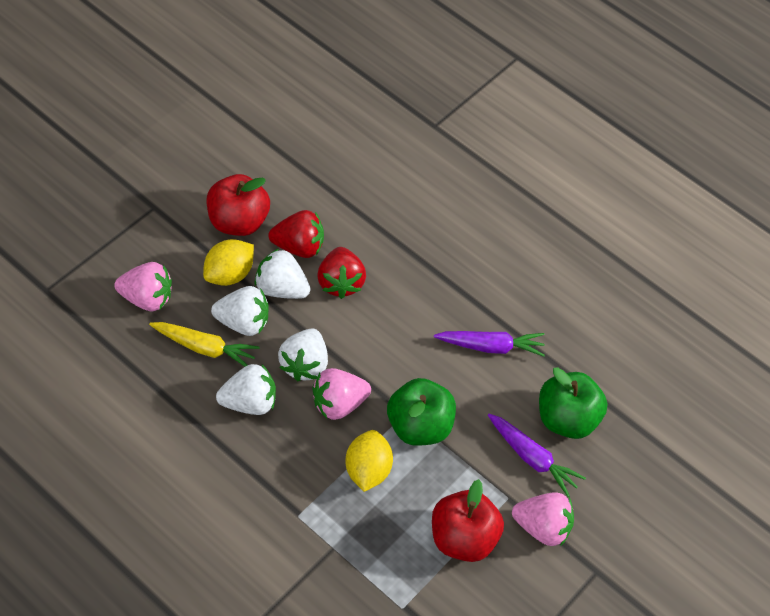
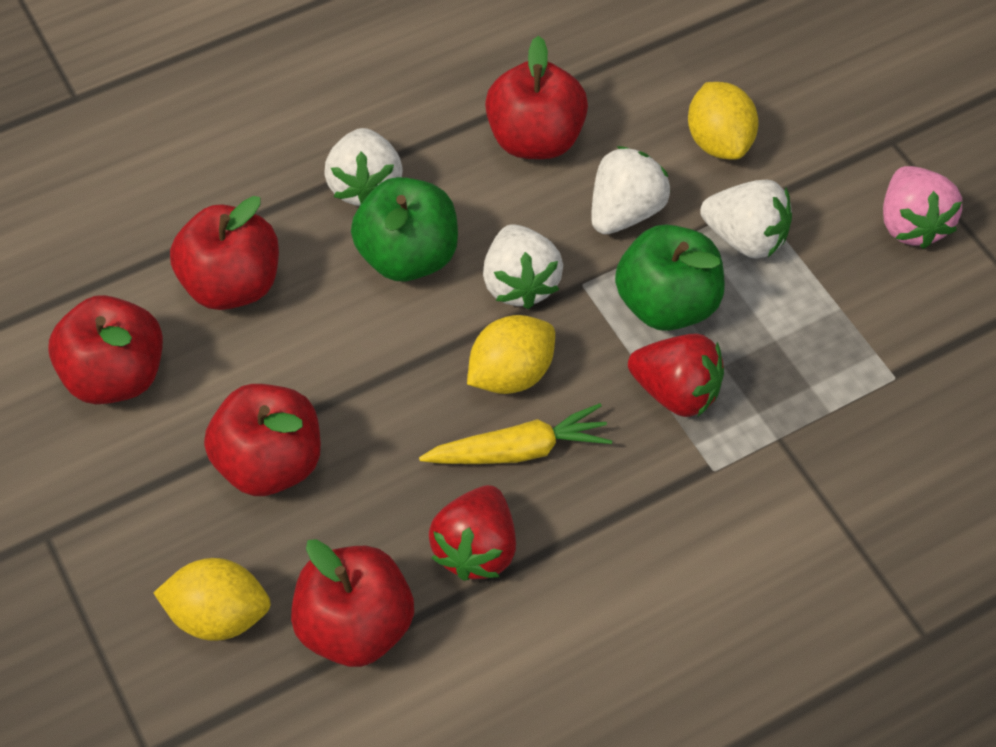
pink strawberry: [115,262,172,311] [312,368,371,420] [512,492,574,546] = 3 -> [883,166,962,249] = 1
purple carrot: [434,331,545,357] [488,414,586,497] = 2 -> none = 0
red apple: [207,174,270,236] [432,479,504,562] = 2 -> [48,295,163,404] [170,196,279,310] [204,384,321,496] [291,539,414,667] [485,36,588,159] = 5
yellow lemon: [203,239,254,286] [345,430,393,492] = 2 -> [154,558,271,641] [467,315,555,394] [688,82,758,160] = 3

